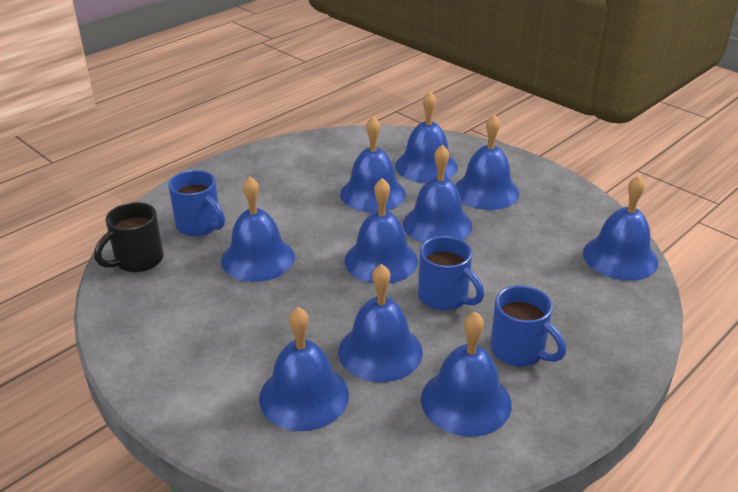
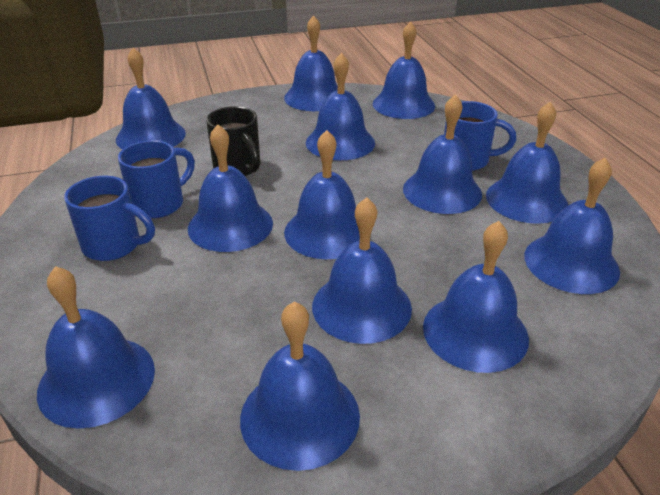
blue bell: [221,176,295,282] [259,307,349,431] [338,264,423,382] [340,116,406,212] [344,178,418,283] [395,91,458,183] [403,144,472,243] [421,312,512,437] [455,114,519,210] [583,175,658,281] = 10 -> [37,266,155,429] [116,48,186,150] [188,124,273,252] [240,301,360,471] [284,15,338,111] [284,130,360,259] [306,53,375,160] [312,197,412,344] [373,21,435,119] [403,94,482,214] [423,221,529,373] [486,102,568,224] [524,158,620,294] = 13

